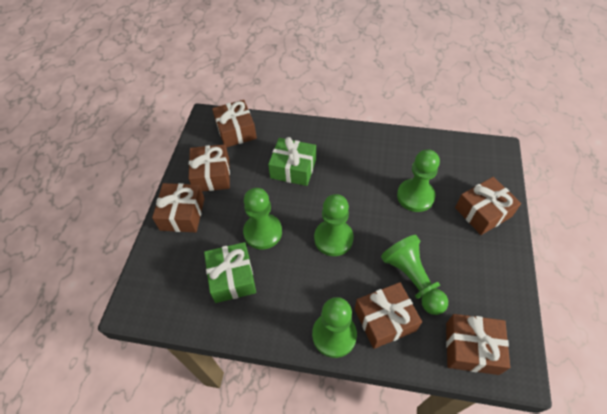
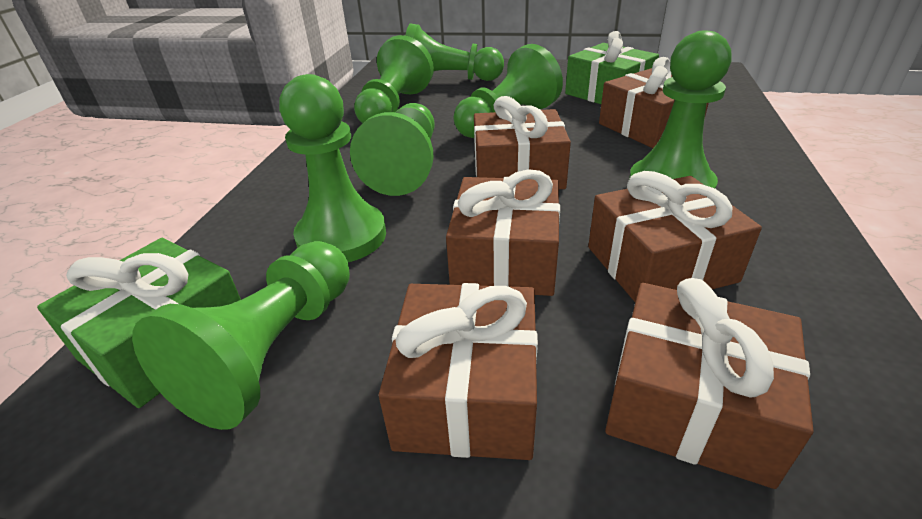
green pawn: [243,188,282,250] [312,297,357,358] [314,194,354,256] [381,235,448,315] [397,149,440,212] = 5 -> [132,241,350,430] [279,74,386,262] [350,103,435,196] [354,35,434,123] [405,24,504,81] [454,44,563,138] [629,31,731,189] = 7

